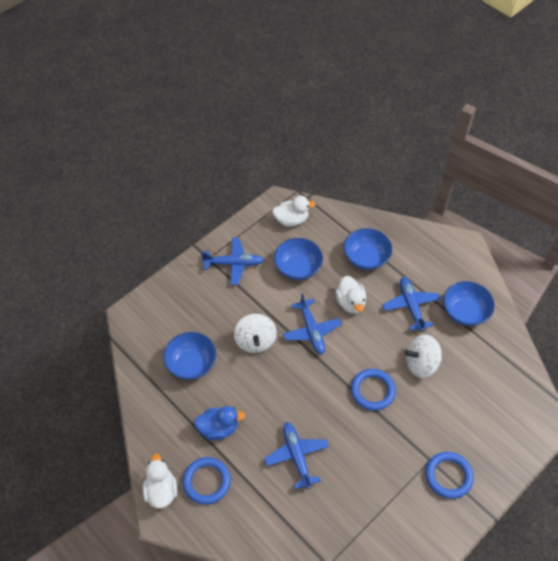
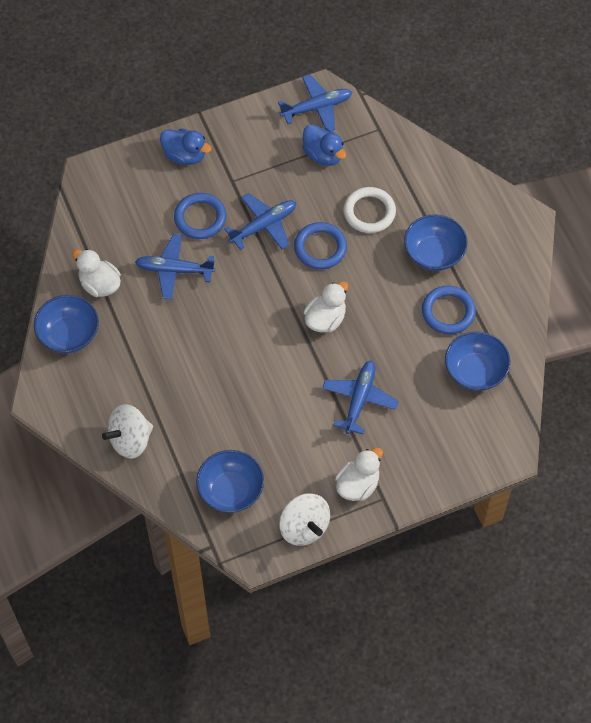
blue duck: [194,406,246,440] = 1 -> [160,129,212,165] [302,124,346,166] = 2
white ring: none = 0 -> [344,187,396,233] = 1

